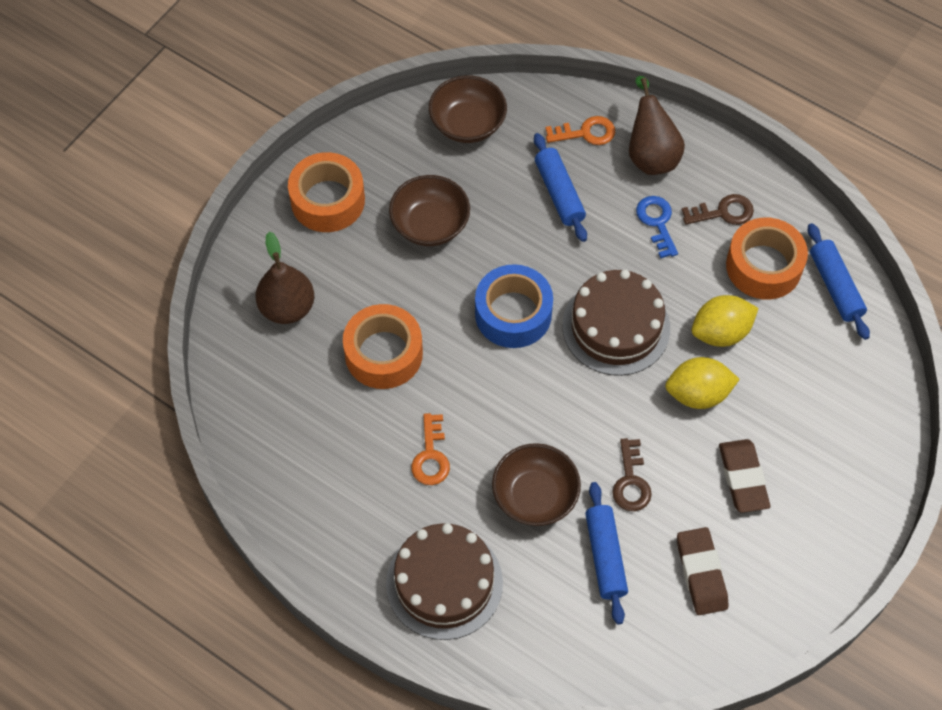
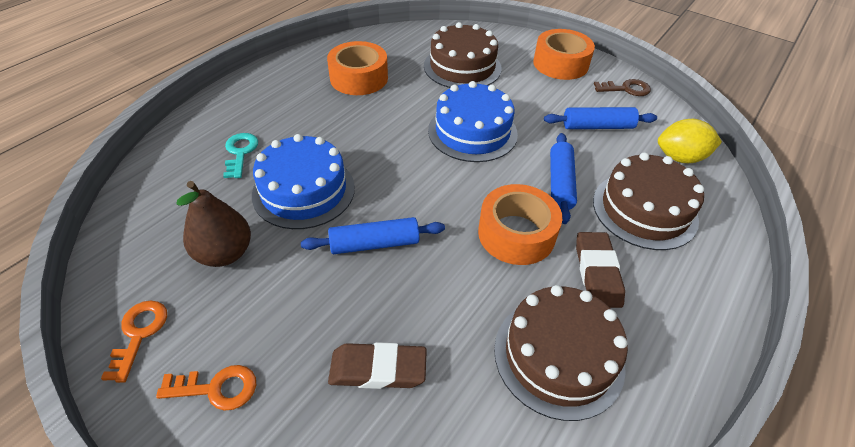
blue cake: none = 0 -> [252,134,355,229] [428,81,518,162] = 2
blue key: [636,196,678,258] = 1 -> none = 0
blue tape: [475,264,553,348] = 1 -> none = 0
brown bowl: [389,175,470,246] [429,75,507,143] [492,443,581,526] = 3 -> none = 0
brown cake: [386,523,503,640] [563,270,670,376] = 2 -> [424,22,502,88] [494,285,628,421] [593,152,704,250] = 3
brown key: [612,438,652,511] [682,194,754,225] = 2 -> [594,79,651,96] = 1
brown pear: [256,232,314,324] [629,76,685,175] = 2 -> [176,181,251,267] = 1
turquoise key: none = 0 -> [223,133,258,178] = 1
yellow lemon: [665,357,740,409] [692,295,759,347] = 2 -> [658,119,722,163] = 1

